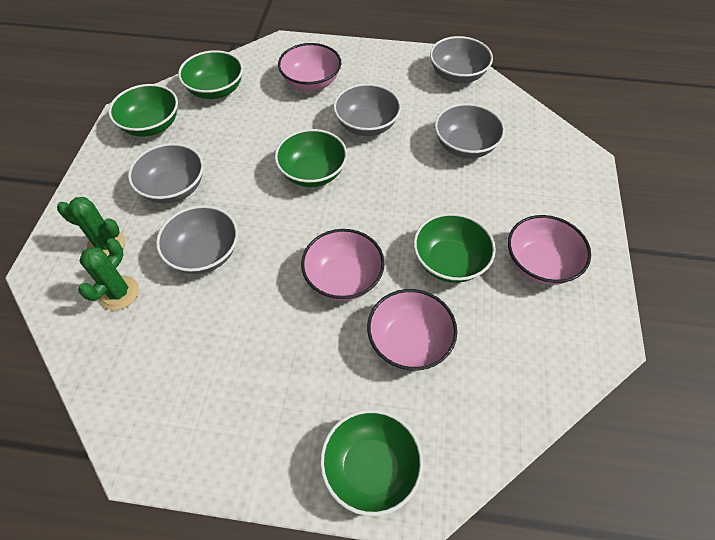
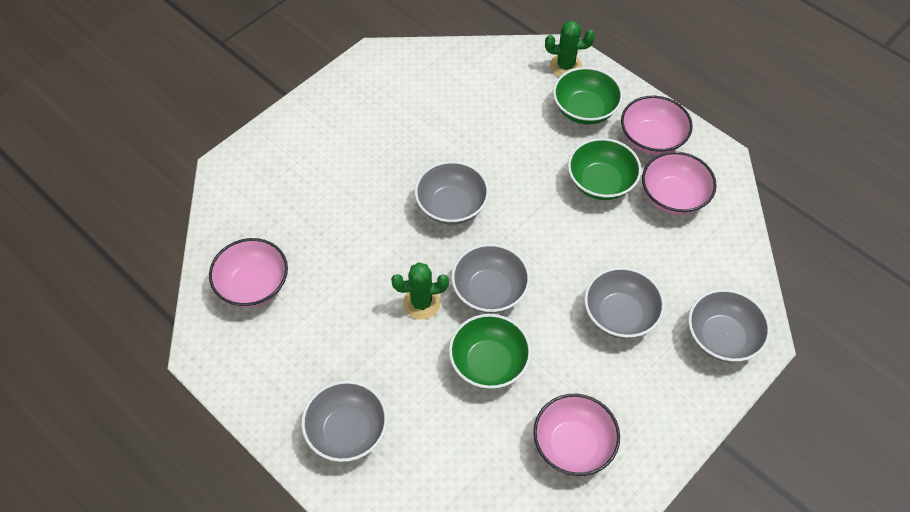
green bowl: [109,84,178,137] [178,50,243,99] [275,129,347,187] [320,409,423,516] [414,213,496,283] = 5 -> [449,314,531,389] [553,67,623,125] [568,138,641,200] = 3

